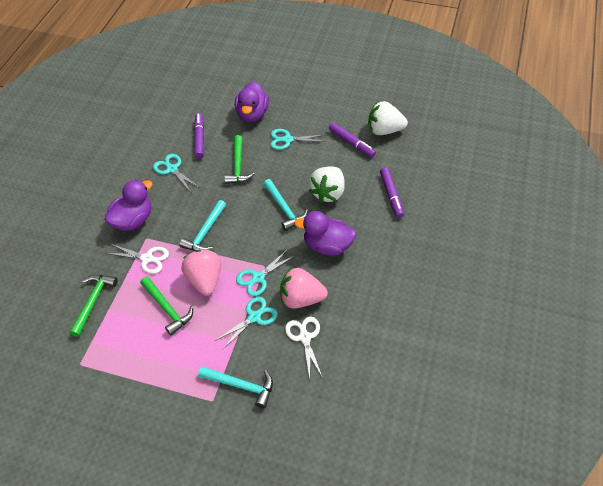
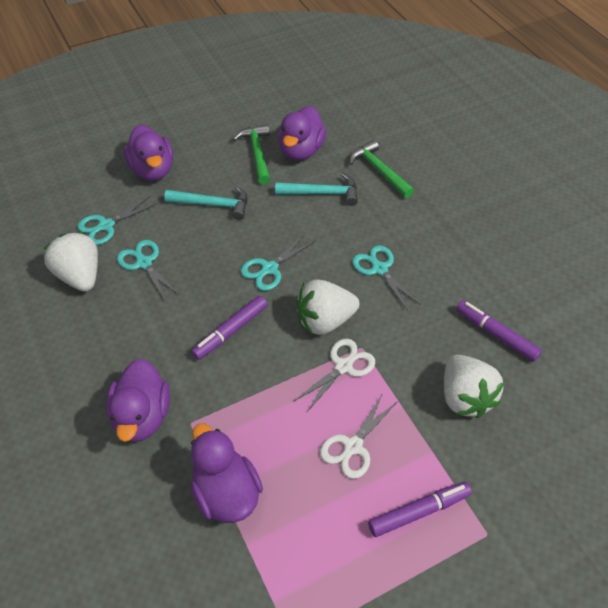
green hammer: [70,275,118,337] [140,277,193,335] [224,135,255,184] = 3 -> [233,124,270,184] [349,140,414,198] = 2
pink strawberry: [181,250,221,296] [280,268,328,309] = 2 -> none = 0
purple duck: [104,180,153,231] [235,81,269,122] [294,211,357,256] = 3 -> [106,359,170,442] [124,125,173,181] [191,423,263,523] [278,106,327,160] = 4
turquoise hammer: [180,200,226,251] [198,366,273,408] [263,179,308,231] = 3 -> [164,186,247,220] [275,173,358,206] = 2
white strawberry: [309,166,345,203] [368,101,408,135] = 2 -> [44,232,98,292] [296,279,360,335] [444,355,504,418] = 3

